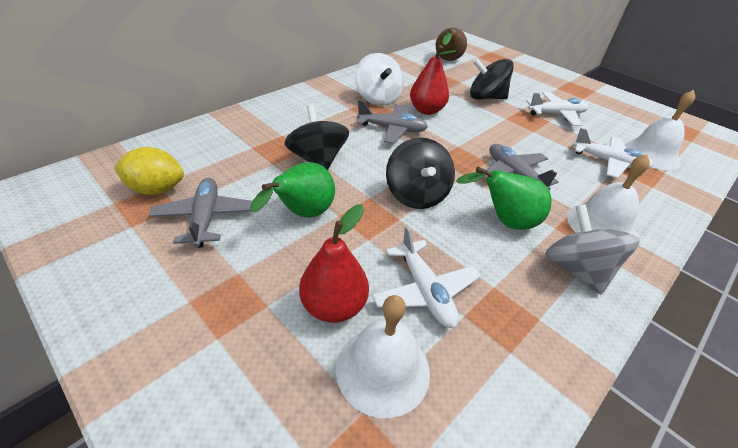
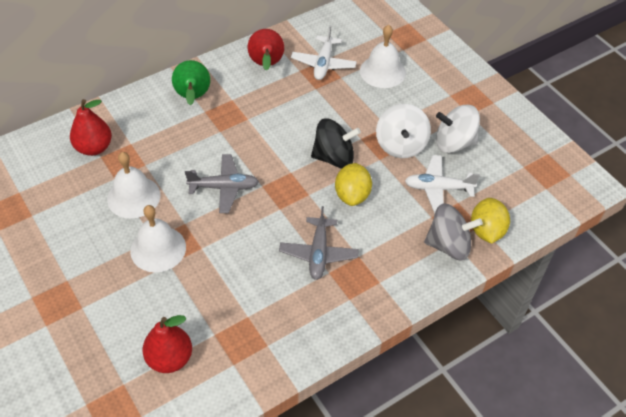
black spinning top: [284,104,349,170] [386,138,455,209] [470,58,514,100] = 3 -> [311,118,361,169] = 1
brown pear: [436,28,467,61] = 1 -> none = 0
green pear: [250,162,335,218] [456,167,552,230] = 2 -> [172,60,210,105] = 1
grey plane: [149,178,252,248] [357,100,428,144] [484,144,559,190] = 3 -> [185,154,259,213] [279,206,359,280] = 2
red pear: [299,204,369,323] [410,45,456,115] = 2 -> [70,99,112,156] [143,315,192,373] [248,29,284,71] = 3
white plane: [372,226,481,328] [526,92,589,126] [573,128,653,178] = 3 -> [291,25,357,80] [405,155,480,213] = 2
white spinning top: [355,53,404,106] = 1 -> [376,104,431,158] [436,105,480,153] = 2
yellow lemon: [114,147,184,195] = 1 -> [335,163,372,206] [471,198,510,244] = 2

